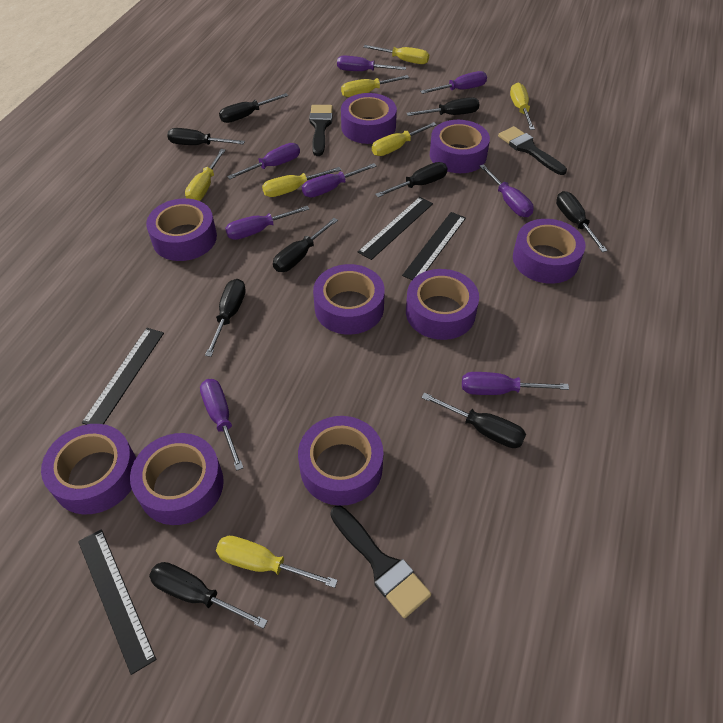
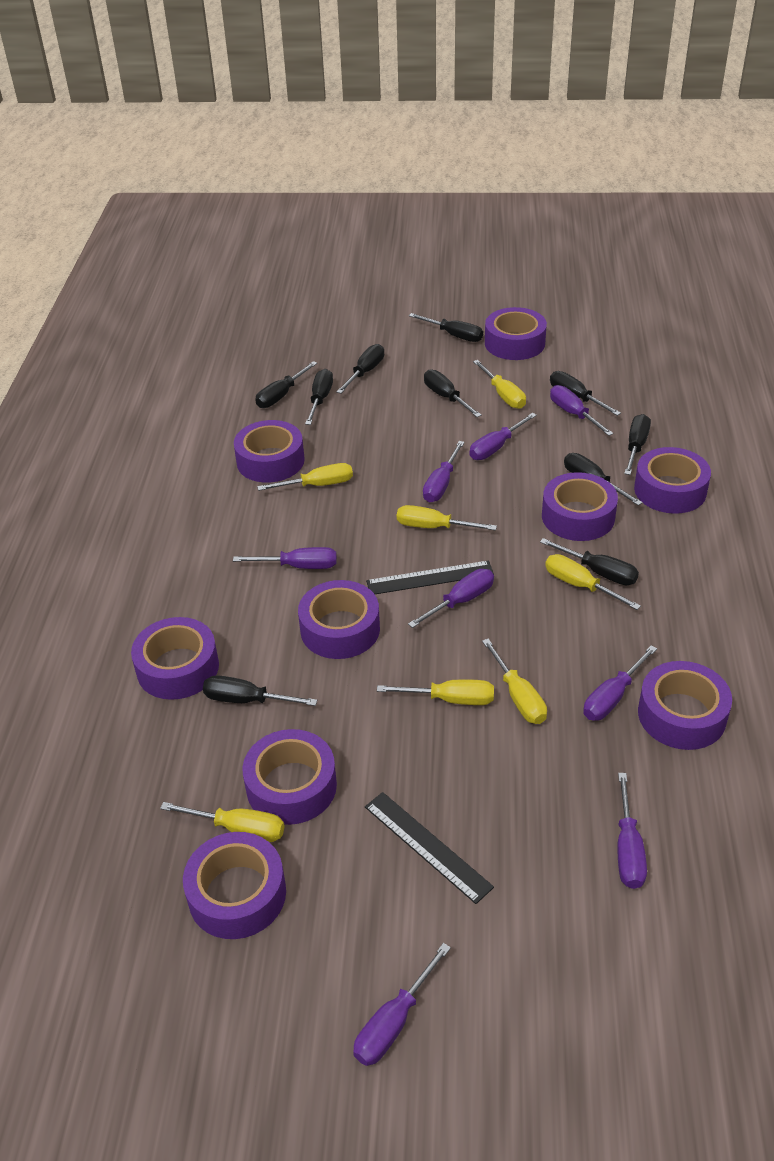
black brush: [309,105,333,156] [330,506,431,618] [498,126,567,175] = 3 -> none = 0
black ruler: [78,529,156,675] [82,328,164,425] [358,197,433,260] [402,212,466,280] = 4 -> [365,792,494,904] [366,560,494,594] = 2
black screwdriver: [149,562,267,629] [167,128,245,145] [205,279,246,357] [219,93,288,123] [273,218,338,272] [375,162,448,197] [406,97,479,116] [421,392,526,448] [556,191,608,252] = 9 -> [203,675,317,706] [255,361,317,408] [305,369,333,425] [336,344,384,393] [409,313,483,342] [424,369,482,417] [540,538,639,585] [550,371,621,416] [564,453,643,506] [624,414,651,475] = 10

